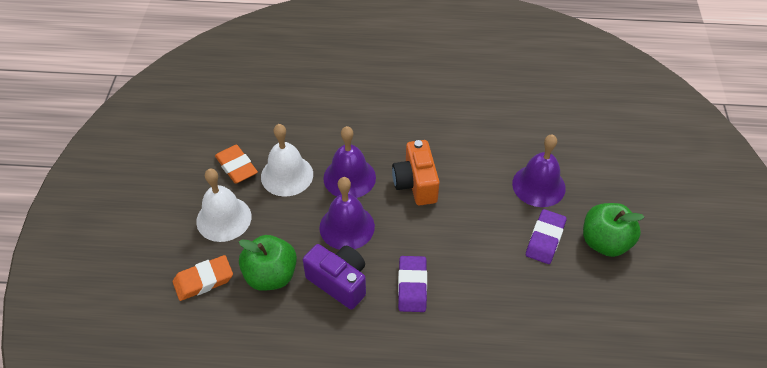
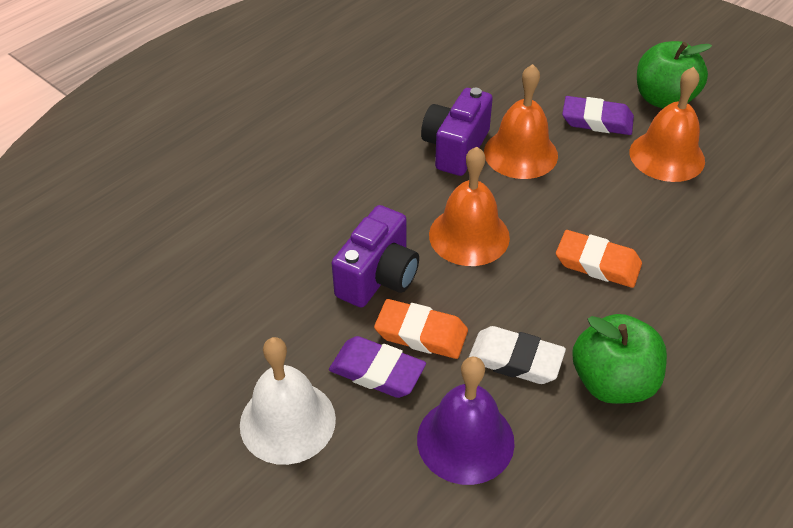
orange bell: none = 0 -> [429,146,510,266] [484,64,558,179] [630,67,705,182] = 3
orange camera: [392,140,440,205] = 1 -> none = 0
purple bell: [320,177,375,250] [323,126,376,198] [512,134,566,207] = 3 -> [417,357,515,485] = 1
purple camera: [303,244,366,309] = 1 -> [332,205,419,308] [421,88,493,176] = 2
white bell: [196,169,251,242] [261,124,313,197] = 2 -> [240,337,336,465] = 1
white eraser: none = 0 -> [468,326,566,384] = 1

